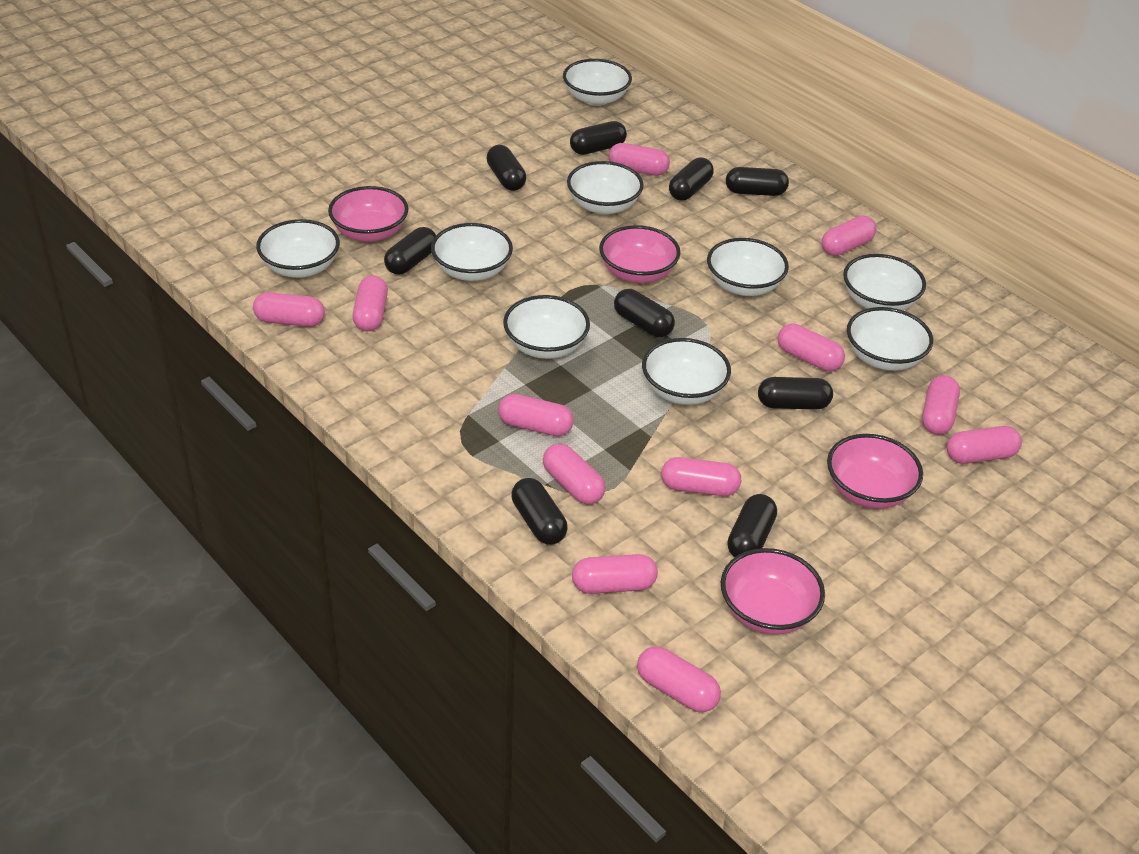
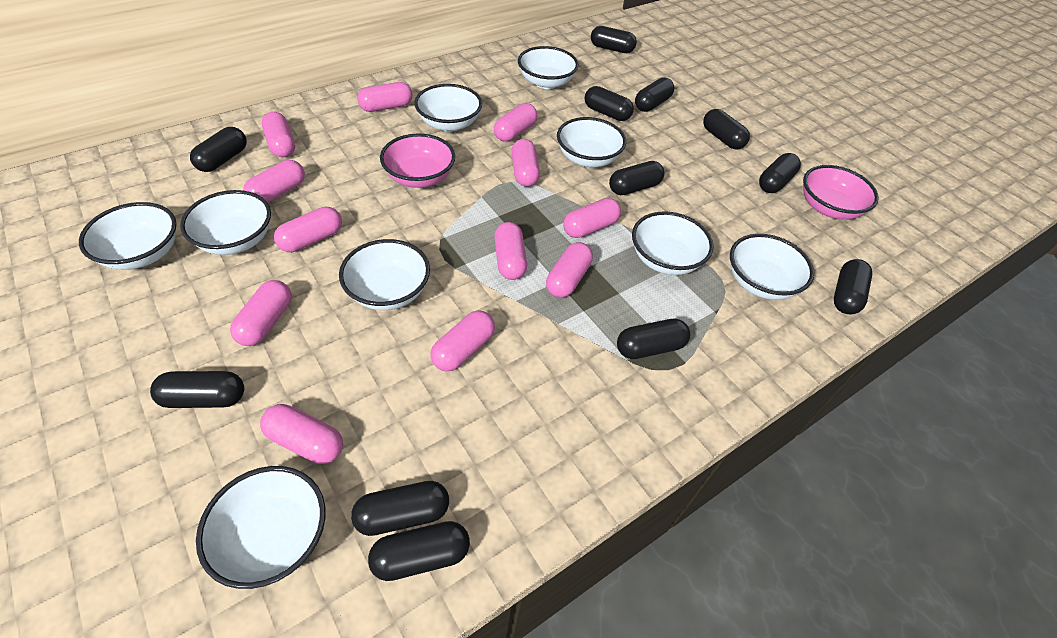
black capsule: [384,227,436,275] [487,145,526,191] [511,478,568,545] [570,121,627,155] [614,289,675,337] [669,157,714,201] [726,167,789,196] [727,494,777,557] [758,377,833,410] = 9 -> [150,371,244,408] [190,127,247,172] [351,481,449,536] [368,521,470,581] [585,86,634,121] [591,26,637,53] [609,161,665,195] [617,319,690,359] [635,77,674,112] [703,109,750,149] [759,153,801,193] [834,259,872,314] = 12
pink bowl: [328,186,409,242] [599,225,680,283] [721,548,825,635] [827,434,923,509] = 4 -> [380,133,455,188] [803,165,879,220] = 2

